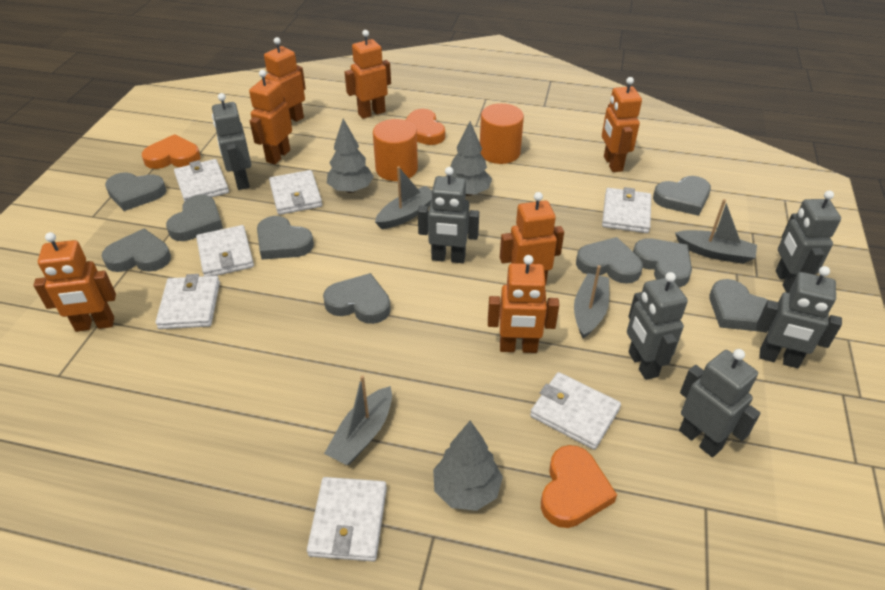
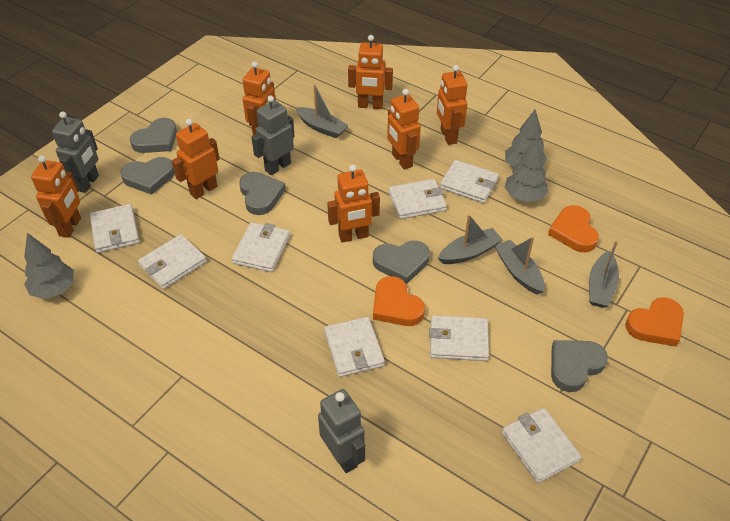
grey heart: [102,228,171,272] [105,172,166,211] [166,195,223,241] [257,216,314,260] [323,273,391,324] [576,237,643,284] [633,238,692,287] [653,176,711,216] [710,279,768,332] = 9 -> [120,157,175,195] [130,118,177,153] [239,172,286,215] [373,241,430,284] [551,340,608,392] = 5
grey robot: [212,93,251,190] [418,167,479,263] [627,272,688,380] [679,349,760,457] [756,266,842,368] [776,190,841,293] = 6 -> [52,111,99,193] [251,95,295,175] [318,389,365,473] = 3
orange cylinder: [373,119,418,181] [480,103,524,164] = 2 -> none = 0
white wallet: [155,274,220,329] [174,159,229,202] [196,225,254,276] [269,170,322,215] [307,477,387,561] [530,372,621,450] [602,187,651,233] = 7 -> [90,204,139,253] [138,234,207,289] [232,222,290,272] [324,317,385,377] [389,179,447,219] [429,315,489,361] [440,160,499,203] [502,408,581,483] = 8

